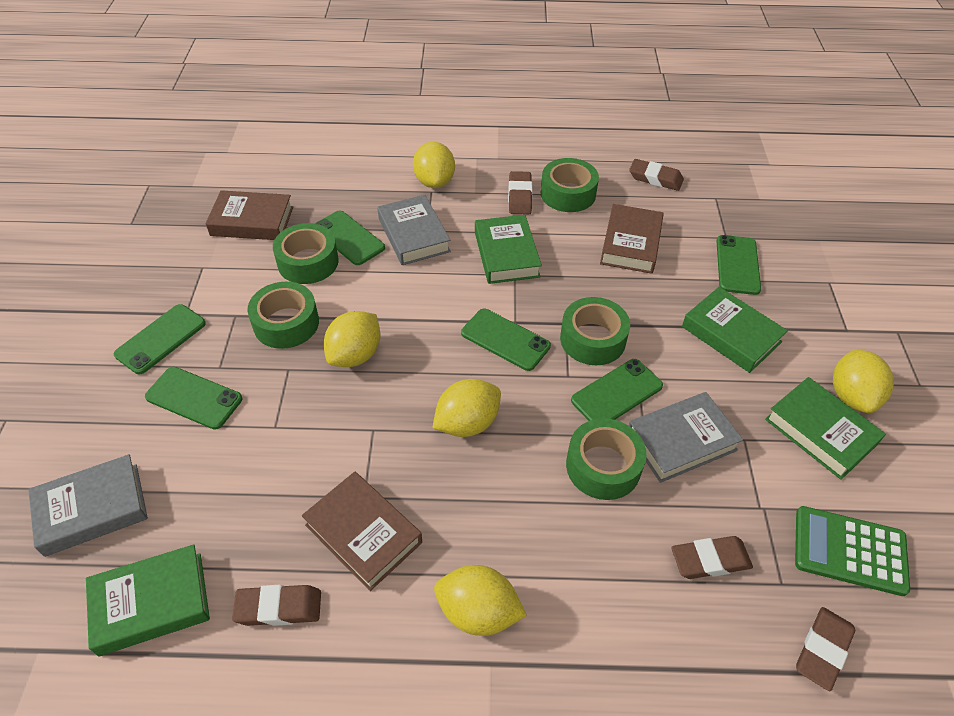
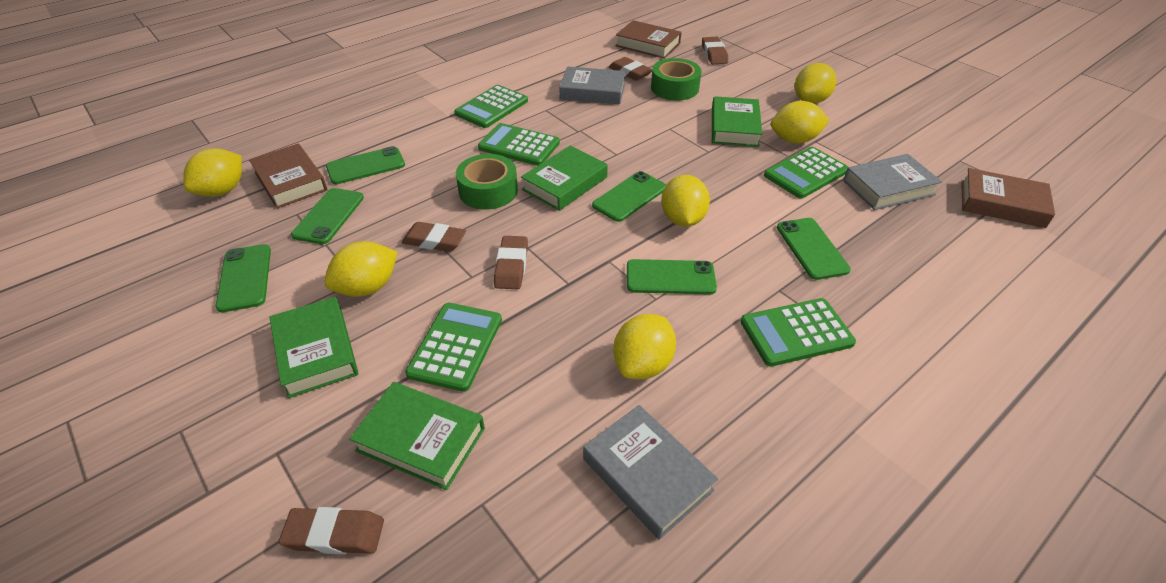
green calculator: [795,506,910,596] = 1 -> [405,303,502,392] [454,85,528,128] [478,123,560,166] [741,298,856,367] [764,147,848,199] = 5
green tape: [247,282,319,349] [273,223,339,284] [541,158,599,212] [560,297,630,365] [566,418,646,500] = 5 -> [456,154,518,209] [651,58,702,100] = 2
yellow lemon: [324,311,380,367] [413,142,455,188] [433,379,501,437] [434,565,527,636] [833,349,894,413] = 5 -> [183,148,242,197] [324,241,398,297] [613,314,676,379] [661,175,710,227] [771,101,829,144] [795,63,837,103] = 6

